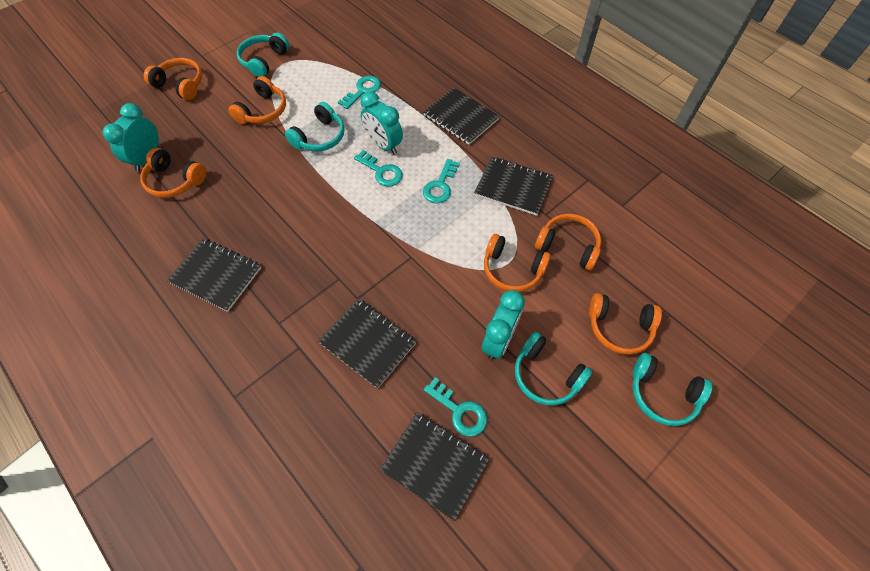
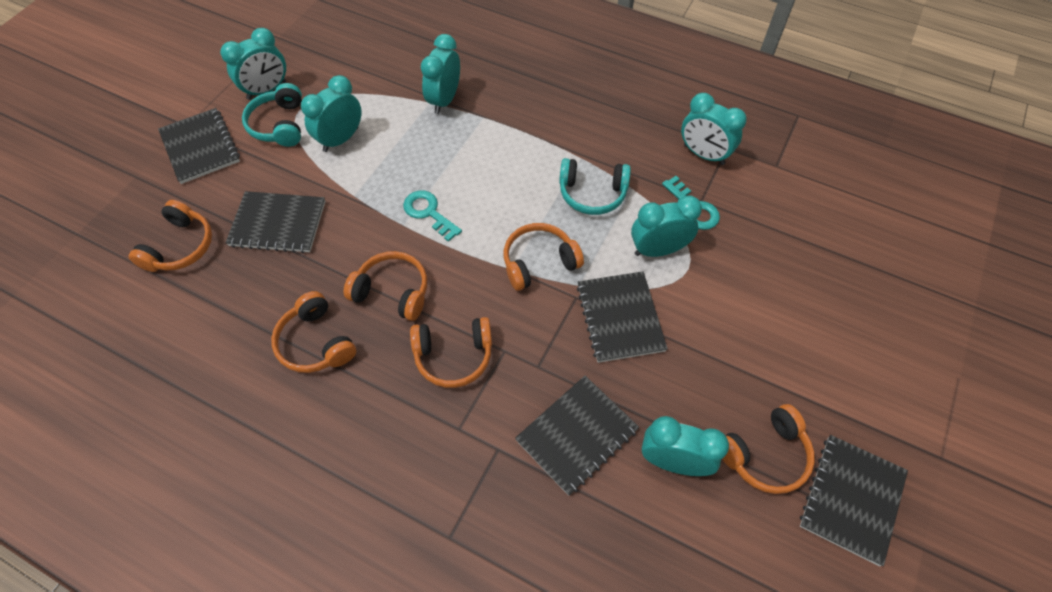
turquoise clock: [103,103,159,172] [360,91,403,155] [482,290,525,360] = 3 -> [220,28,286,100] [301,75,361,152] [421,34,460,114] [631,196,702,257] [642,416,729,476] [681,93,747,165] = 6
turquoise headphones: [237,33,289,77] [285,102,344,151] [515,332,592,405] [632,353,713,426] = 4 -> [242,83,302,147] [559,158,631,215] = 2
turquoise key: [338,76,381,109] [354,150,403,186] [423,159,460,203] [424,377,487,437] = 4 -> [403,190,462,242] [662,176,720,230] = 2

